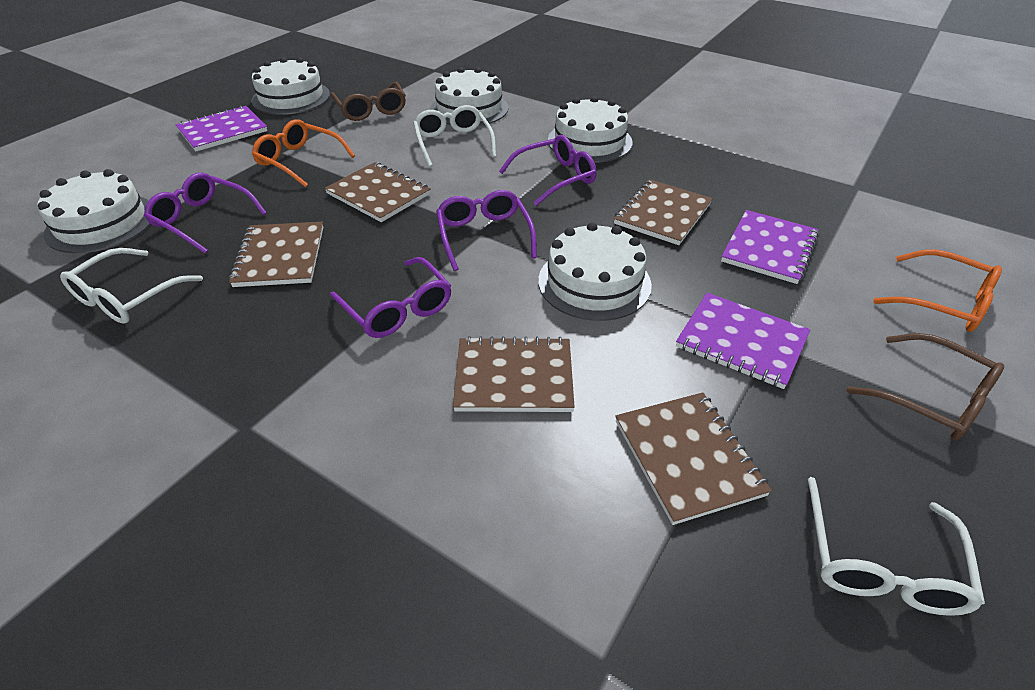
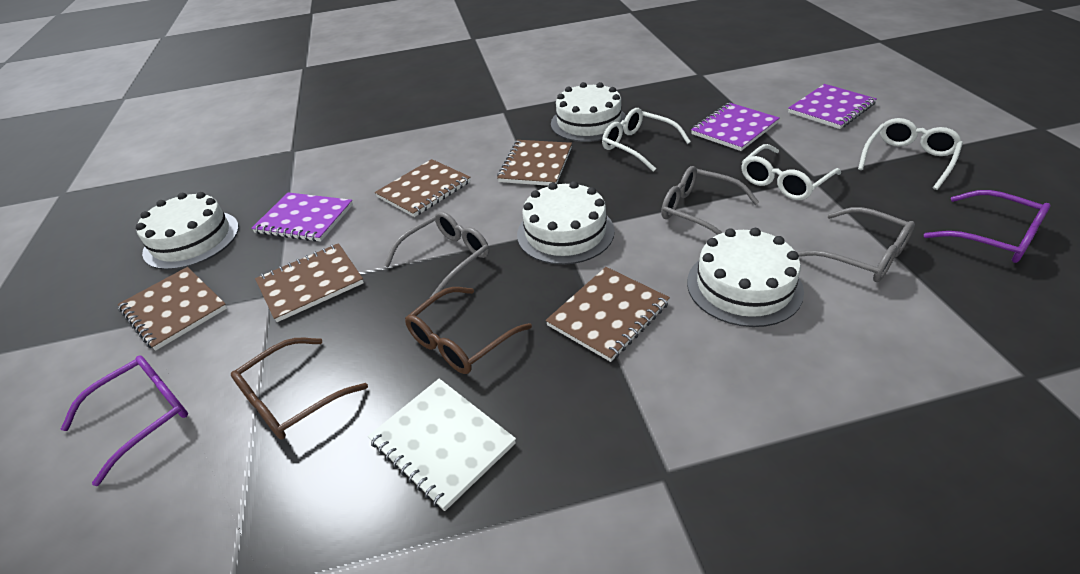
grey glasses: none = 0 -> [384,211,489,298] [661,166,759,235] [796,207,915,282] = 3
orange glasses: [252,119,355,187] [874,250,1002,332] = 2 -> none = 0
purple glasses: [144,173,267,254] [330,257,452,338] [436,190,537,271] [499,135,597,206] = 4 -> [61,355,188,486] [924,190,1051,263] = 2
white cake: [37,169,151,253] [251,57,330,115] [430,67,509,126] [538,222,652,321] [548,96,633,163] = 5 -> [136,192,239,270] [517,181,614,265] [551,82,626,142] [687,228,804,327] = 4
white notebook: none = 0 -> [368,378,516,511] = 1

